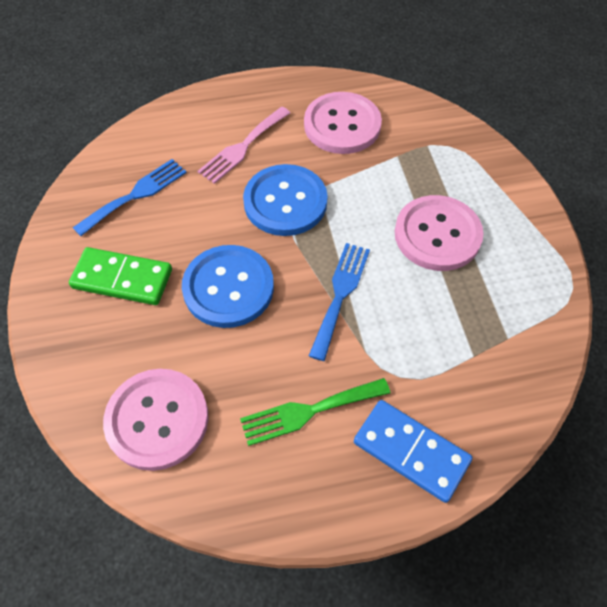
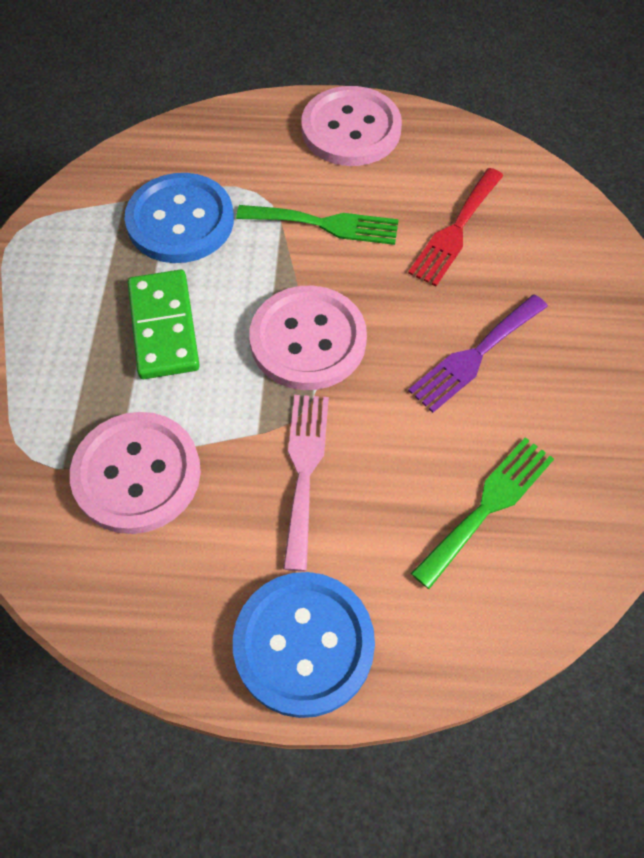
blue domino: [354,400,472,503] = 1 -> none = 0
blue fork: [73,159,187,236] [309,243,370,361] = 2 -> none = 0
green fork: [240,378,390,446] = 1 -> [236,205,399,245] [411,437,554,589] = 2
purple fork: none = 0 -> [408,294,548,413] = 1
red fork: none = 0 -> [408,168,503,286] = 1

